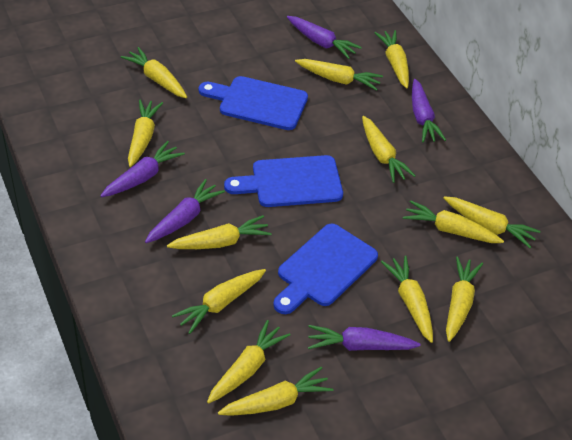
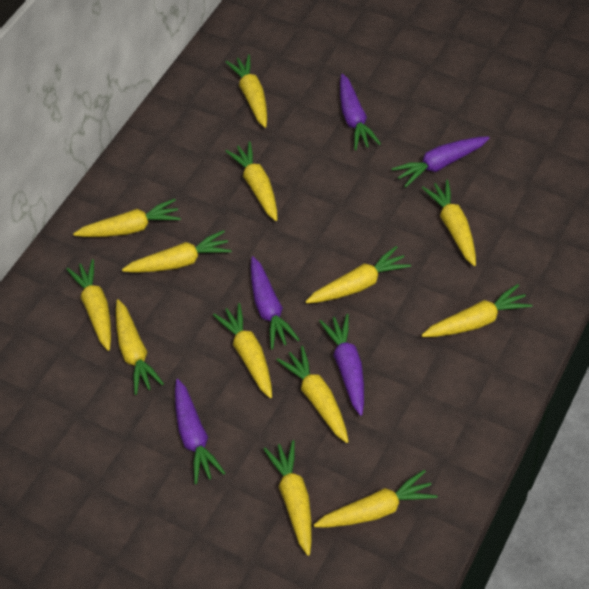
blue cutting board: [199,76,308,130] [224,155,343,207] [273,223,378,314] = 3 -> none = 0

